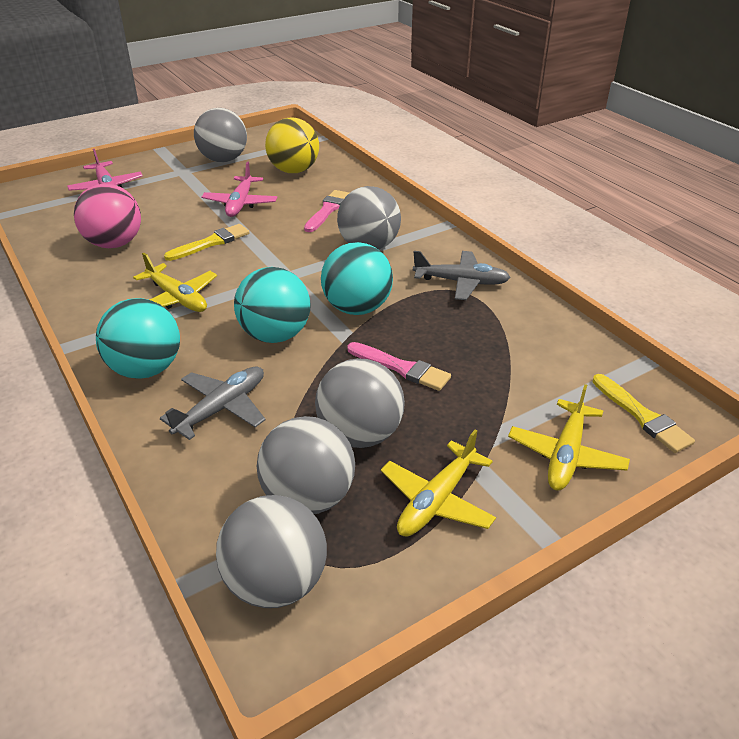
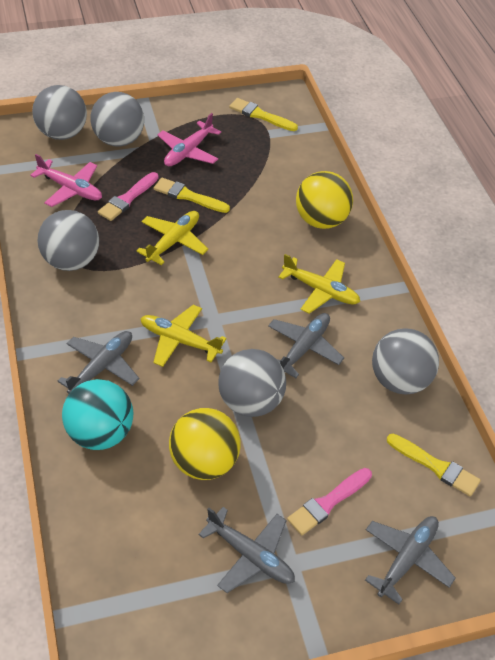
grey plane: [160,366,265,440] [413,251,511,300] = 2 -> [58,331,140,394] [199,507,295,593] [268,313,344,378] [365,516,456,604] = 4
pink ball: [74,184,141,248] = 1 -> none = 0
turquoise ball: [96,298,180,379] [234,267,311,343] [321,242,393,315] = 3 -> [62,379,133,450] = 1
yellow ball: [265,117,319,173] = 1 -> [169,408,241,480] [296,171,353,229] = 2
yellow brush: [164,224,250,261] [593,374,695,453] = 2 -> [154,178,230,213] [229,98,298,131] [387,434,481,497] = 3

